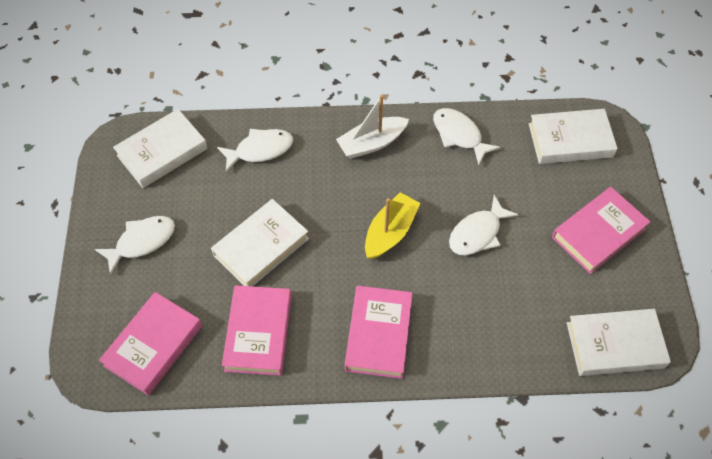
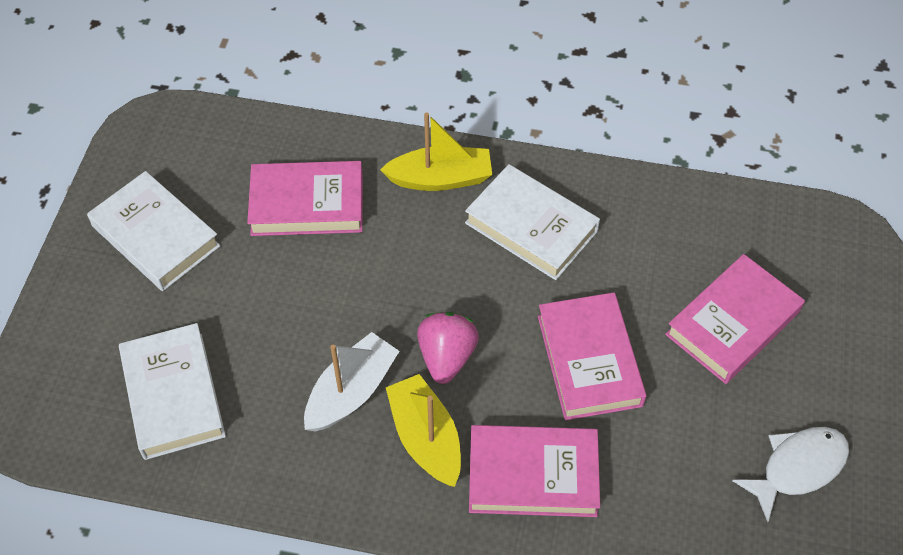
pink strawberry: none = 0 -> [417,312,479,384] = 1
white book: [113,109,208,188] [211,199,309,286] [529,109,618,164] [567,309,671,376] = 4 -> [87,171,221,291] [119,323,226,460] [465,164,600,280] = 3
white fish: [95,216,175,275] [217,129,293,172] [433,108,501,165] [449,195,519,255] = 4 -> [732,427,849,522] = 1
yellow boat: [365,192,420,259] = 1 -> [380,112,492,191] [386,374,461,487] = 2

